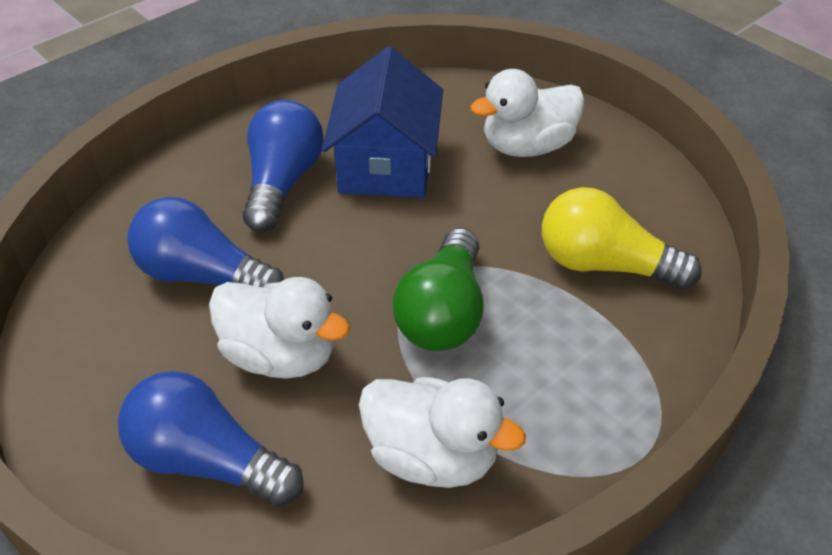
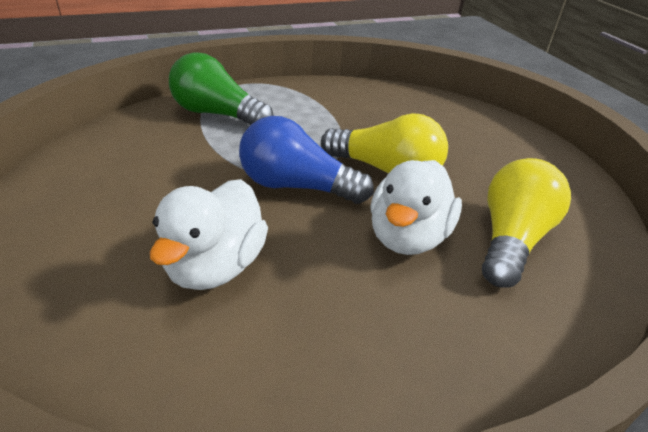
blue house: [322,46,443,198] = 1 -> none = 0
blue light bulb: [118,371,304,507] [127,197,284,288] [243,100,324,232] = 3 -> [239,116,374,204] = 1
white duck: [209,277,350,379] [359,377,526,488] [470,69,585,157] = 3 -> [150,179,268,290] [370,160,462,255] = 2
yellow light bulb: [542,187,702,290] = 1 -> [321,113,448,173] [482,158,571,288] = 2

